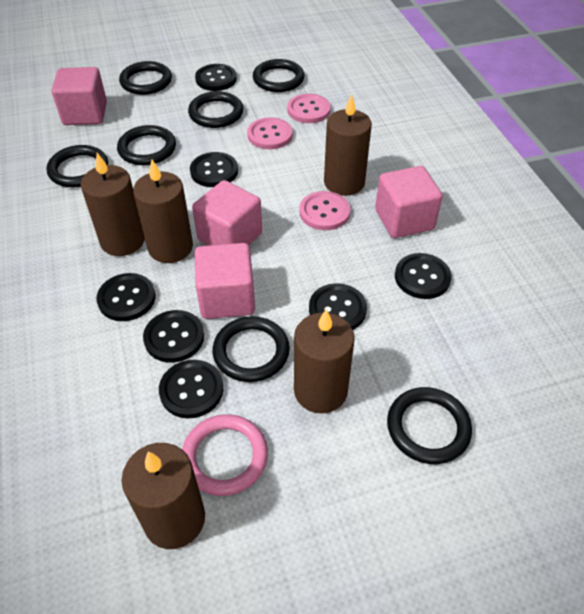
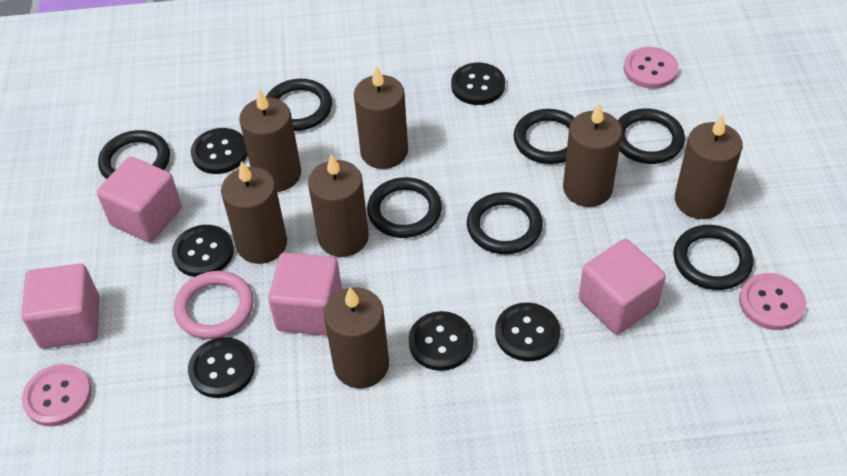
black button: [96,273,155,321] [143,310,204,363] [159,360,223,418] [190,152,238,187] [195,64,237,91] [309,283,367,330] [395,253,452,299] = 7 -> [172,225,234,277] [188,337,255,398] [191,128,247,174] [409,311,474,371] [451,63,505,105] [495,303,561,361] = 6
brown candle: [81,153,145,256] [122,443,205,549] [133,160,193,263] [294,309,355,414] [324,94,372,196] = 5 -> [221,161,287,264] [239,89,301,192] [308,154,369,257] [324,287,389,389] [354,65,408,169] [563,102,622,207] [675,115,743,219] = 7

